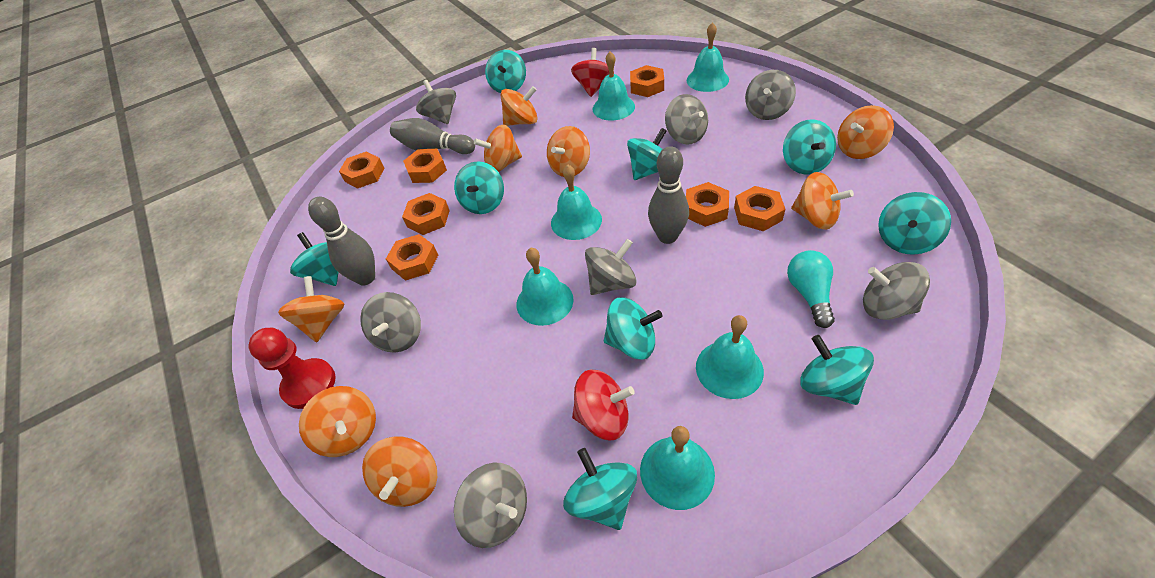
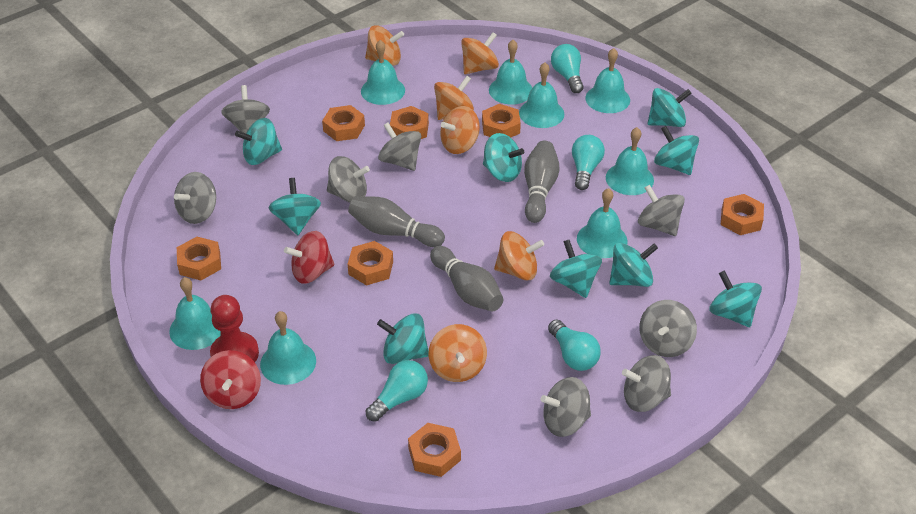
grey spinning top: [360,292,421,353] [416,80,456,124] [454,463,527,548] [585,239,637,295] [665,94,708,145] [745,70,796,120] [863,262,930,320] = 7 -> [174,172,216,224] [221,85,270,133] [327,156,370,203] [378,122,421,171] [541,377,591,437] [622,355,671,412] [638,185,685,236] [639,300,697,357] = 8
orange spinning top: [278,276,344,342] [299,386,376,457] [362,436,437,507] [474,125,522,172] [501,86,538,126] [547,126,590,177] [791,172,854,230] [837,105,894,159] = 8 -> [365,25,404,66] [429,324,487,382] [434,76,474,120] [440,106,480,154] [461,32,499,74] [494,231,544,280] = 6
turquoise bell: [517,248,573,326] [551,164,602,240] [593,52,635,120] [640,426,715,510] [687,22,729,92] [696,315,764,399] = 6 -> [169,277,221,350] [260,311,316,385] [361,40,405,105] [489,40,532,104] [519,63,564,128] [577,188,628,258] [585,48,630,113] [606,127,654,195] = 8
turquoise light bulb: [787,250,835,328] = 1 -> [366,360,428,422] [548,319,601,371] [551,44,584,93] [572,135,605,190] = 4

